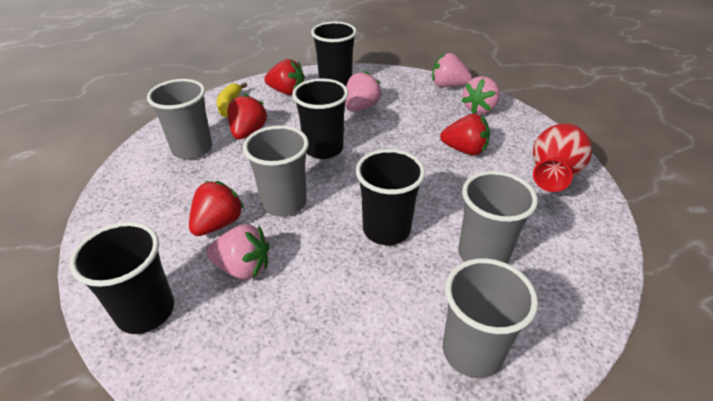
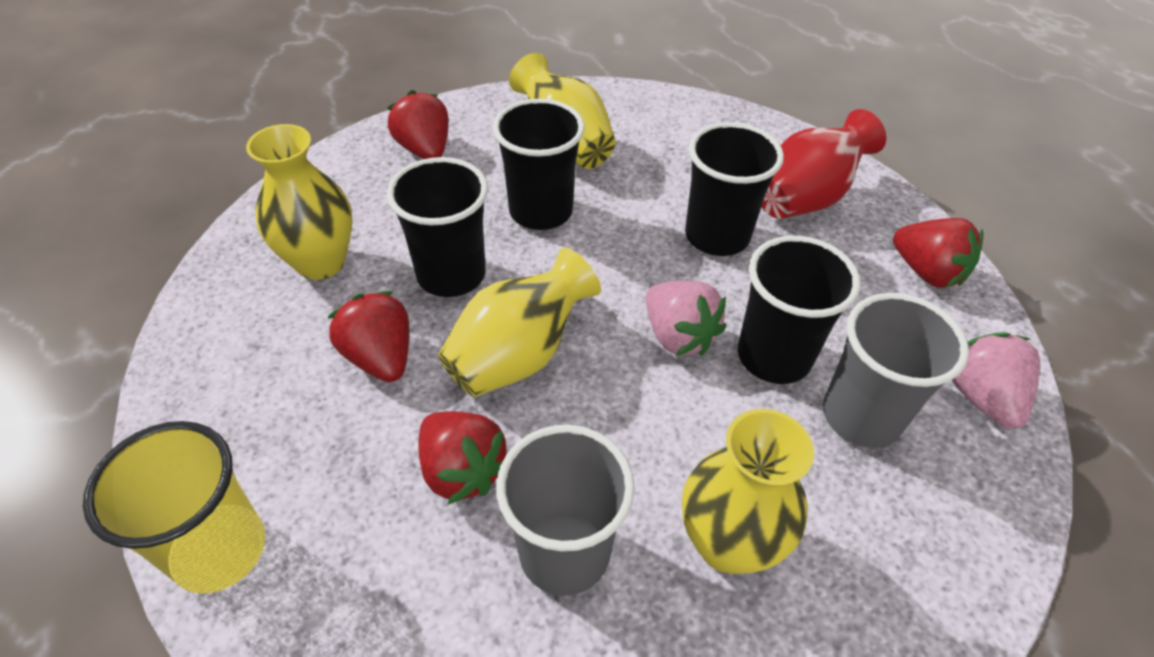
grey cup: [147,79,212,159] [243,125,309,217] [443,258,538,378] [458,171,538,264] = 4 -> [496,425,635,596] [823,293,969,448] = 2
pink strawberry: [207,224,270,279] [345,71,382,112] [432,53,472,87] [461,76,500,114] = 4 -> [646,281,726,356] [951,332,1040,429] = 2
yellow banana: [217,83,247,118] = 1 -> none = 0
yellow cup: none = 0 -> [83,421,265,594] = 1
yellow vase: none = 0 -> [246,124,353,280] [438,248,601,397] [509,53,616,169] [682,409,814,574] = 4

